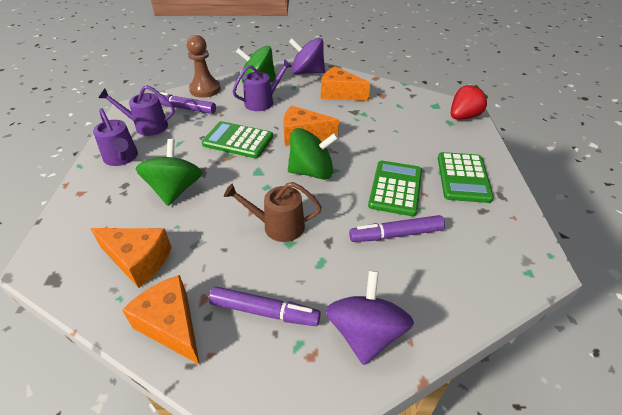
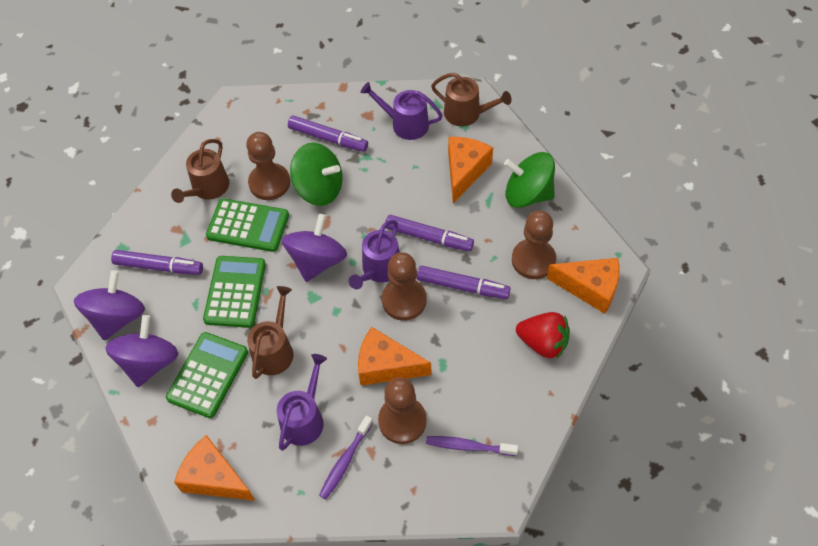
brown pawn: [187,35,221,98] = 1 -> [246,132,290,200] [378,377,427,444] [382,252,427,321] [512,211,556,279] = 4
brown watering can: [224,182,322,242] = 1 -> [171,139,229,203] [247,286,293,379] [431,73,511,126] = 3
green spinning top: [135,139,202,206] [236,46,276,83] [288,128,338,180] = 3 -> [290,143,343,206] [504,152,555,208] = 2
purple marker: [153,92,216,114] [209,286,321,326] [349,215,445,242] = 3 -> [111,250,203,275] [288,115,368,152] [385,215,474,251] [417,266,511,299] = 4
purple spinning top: [289,38,325,74] [326,271,414,365] = 2 -> [74,270,145,341] [105,315,178,387] [282,214,347,282] = 3
purple toothbrush: none = 0 -> [319,415,373,499] [426,436,518,456] = 2

